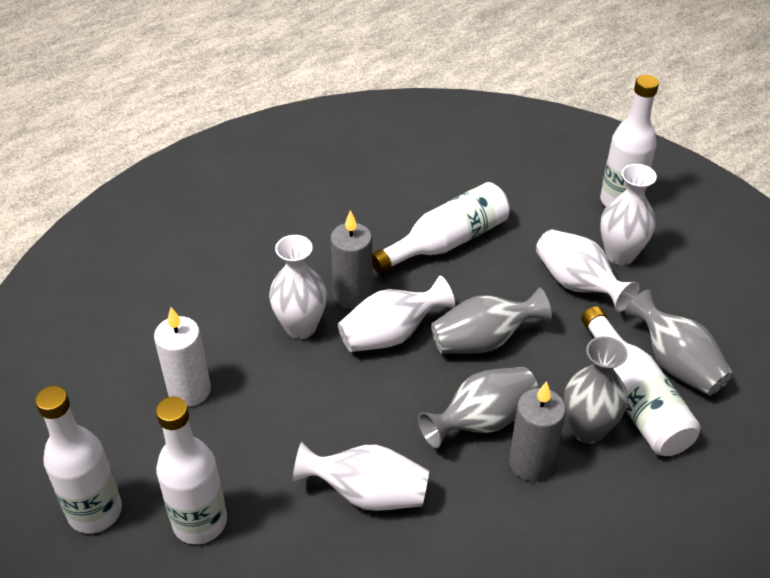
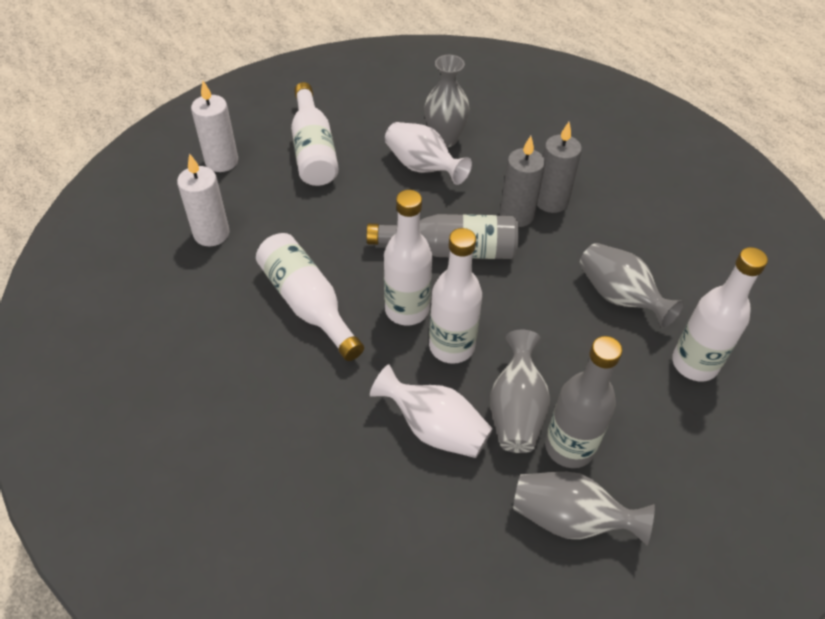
grey bottle: none = 0 -> [367,214,519,259] [545,336,622,468] = 2
white candle: [154,307,211,407] = 1 -> [177,153,230,246] [191,81,238,172] = 2
white vase: [269,235,327,339] [293,442,429,511] [338,276,455,352] [536,229,640,312] [600,164,657,265] = 5 -> [370,364,493,458] [385,122,472,185] = 2

